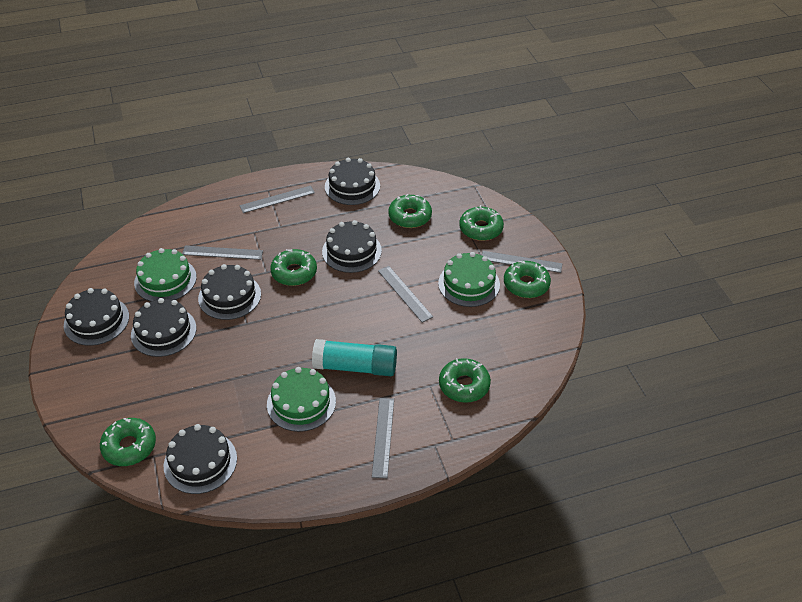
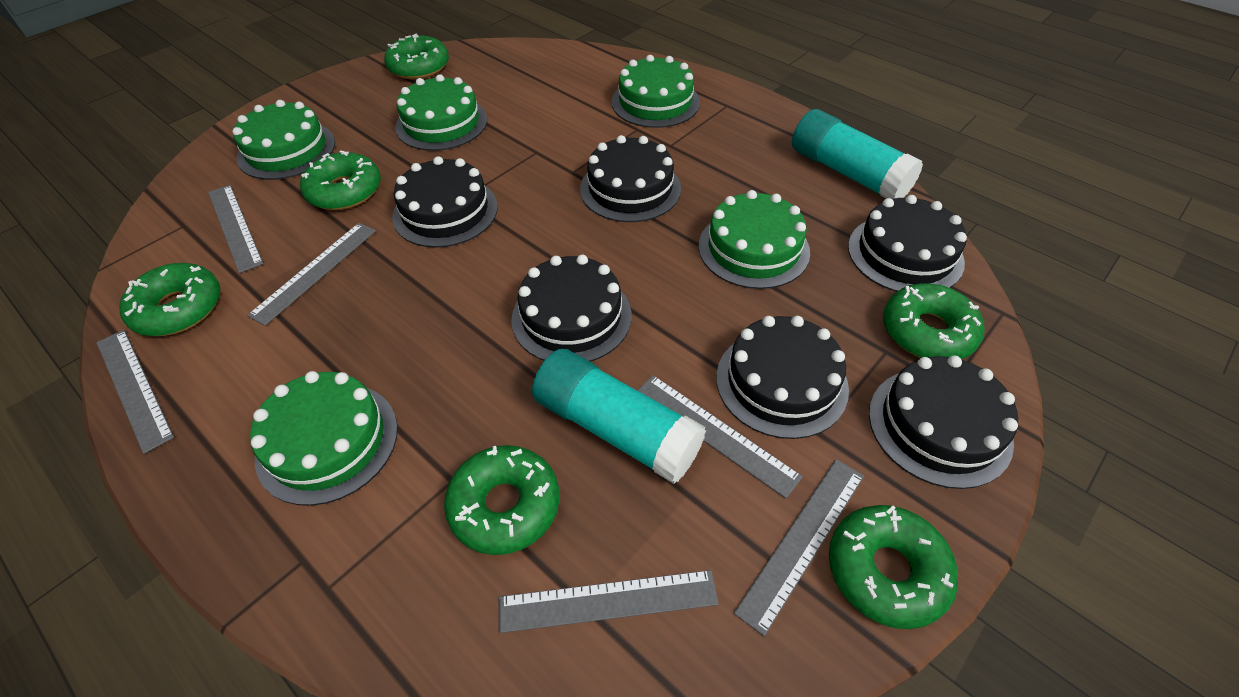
green cake: [134,248,197,302] [267,367,336,432] [438,252,500,307] = 3 -> [233,100,335,180] [250,371,398,506] [395,74,487,151] [612,55,700,128] [699,190,810,289] = 5
grey ruler: [182,246,263,260] [239,186,315,213] [372,398,394,478] [378,266,433,323] [482,251,563,273] = 5 -> [96,330,174,454] [208,185,264,273] [247,223,376,326] [499,570,719,633] [637,375,803,499] [734,459,864,636] = 6
turquoise glue stick: [312,339,397,376] = 1 -> [532,349,706,484] [792,109,923,199] = 2

